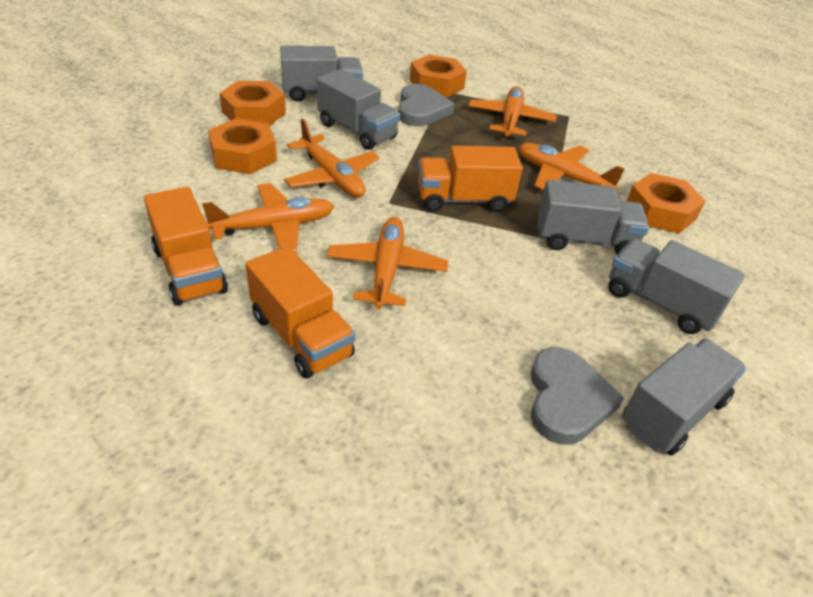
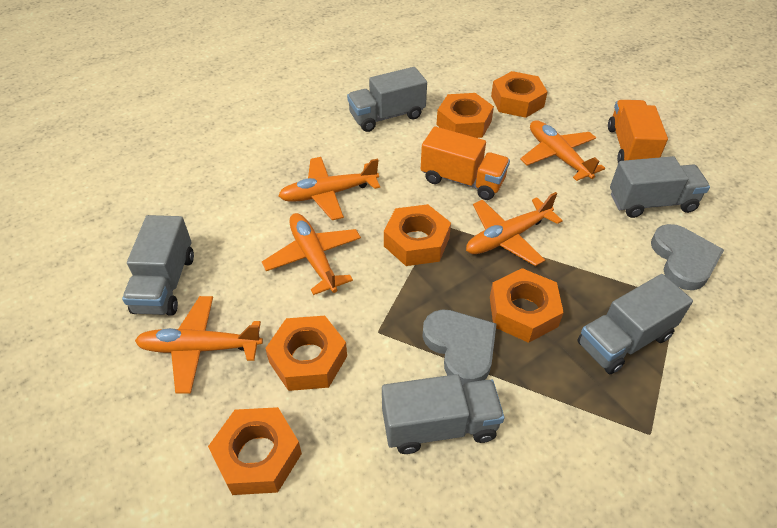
orange nut: [208,119,277,174] [220,81,286,126] [410,55,467,97] [627,173,706,233] = 4 -> [208,407,302,495] [265,316,347,391] [384,204,451,266] [436,93,494,138] [490,268,564,343] [491,71,547,118] = 6
orange truck: [144,187,228,306] [246,246,355,379] [418,146,523,212] = 3 -> [421,126,510,200] [608,100,668,163] = 2

